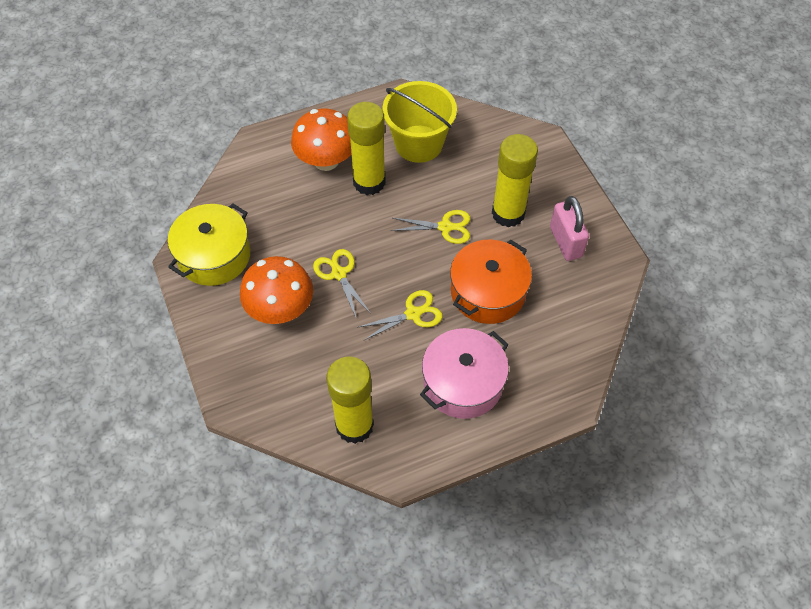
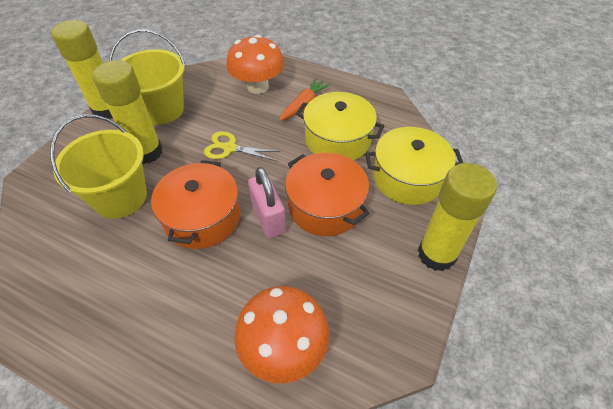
orange carrot: none = 0 -> [279,78,331,121] = 1
orange pot: [450,240,532,324] = 1 -> [151,160,240,249] [285,153,370,236] = 2
pink pot: [420,328,509,419] = 1 -> none = 0
yellow bucket: [382,81,457,163] = 1 -> [50,114,147,219] [109,29,186,125] = 2
yellow pot: [168,204,250,286] = 1 -> [296,92,384,160] [365,127,463,205] = 2
yellow scissors: [313,249,371,317] [357,290,443,341] [391,210,470,244] = 3 -> [204,131,281,161] = 1

